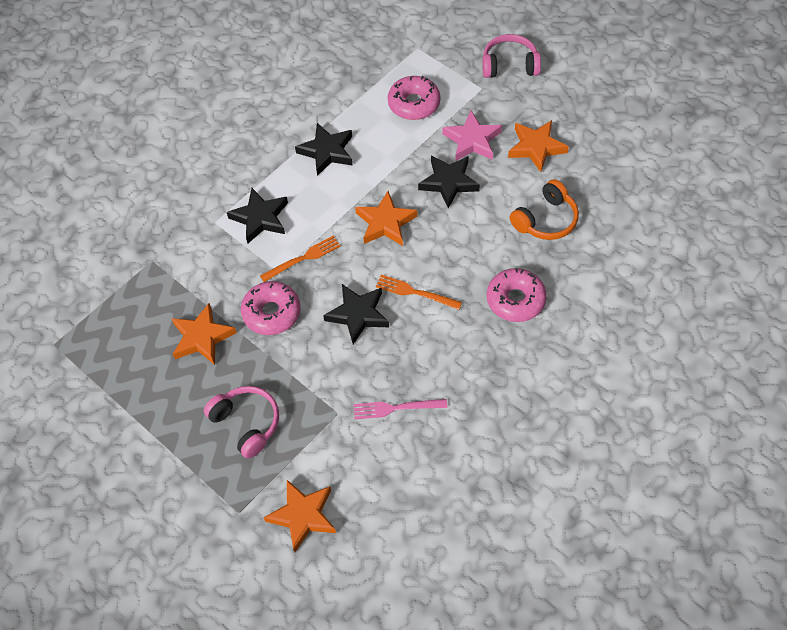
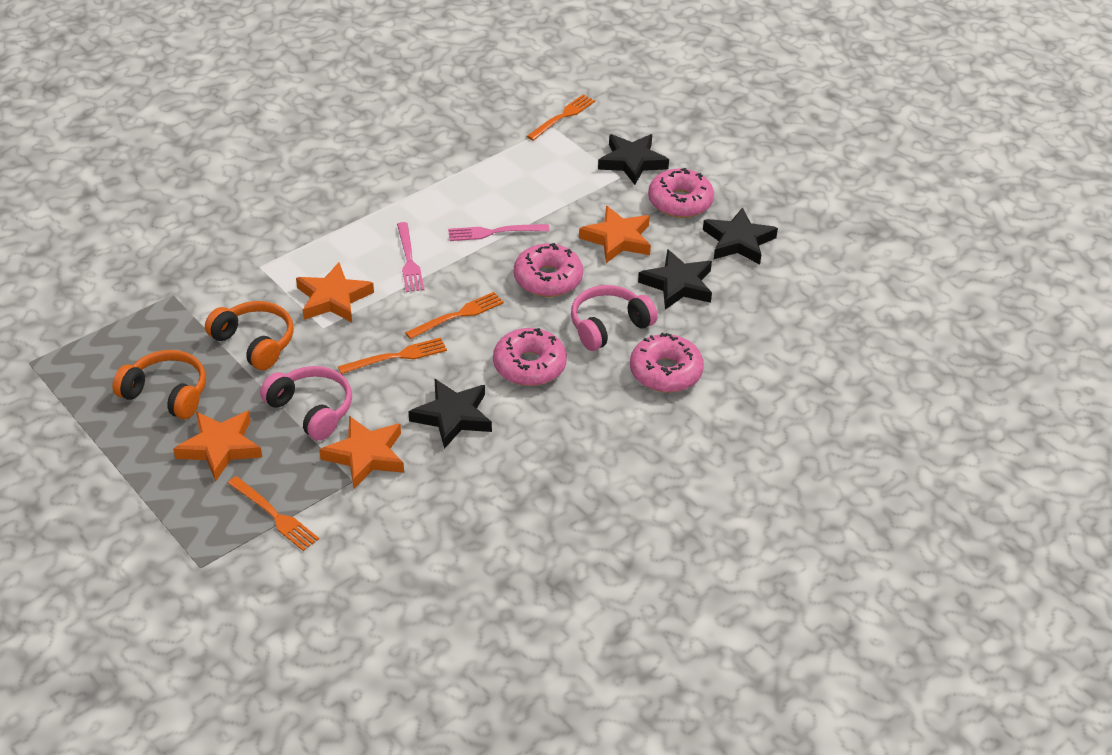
orange fork: [260,236,341,282] [376,275,462,310] = 2 -> [228,476,319,551] [338,337,447,374] [405,292,504,339] [527,95,595,141] = 4
orange headphones: [510,179,579,240] = 1 -> [112,350,206,419] [205,301,294,370] = 2
pink donut: [241,281,301,335] [388,76,440,120] [487,268,547,322] = 3 -> [493,328,567,386] [514,243,583,297] [630,332,704,392] [648,168,714,218] = 4
pink fork: [353,399,447,419] = 1 -> [397,222,424,292] [448,224,550,241] = 2
pink star: [442,111,502,161] = 1 -> none = 0

